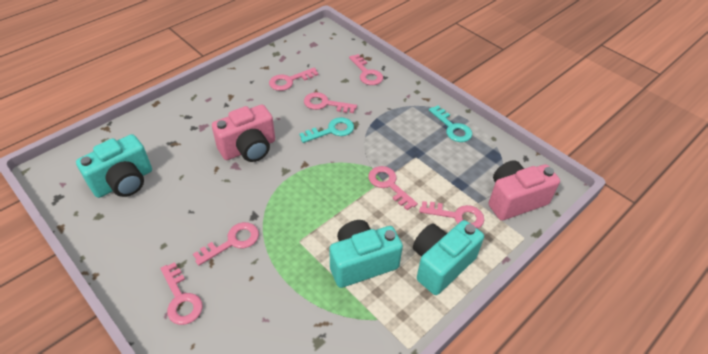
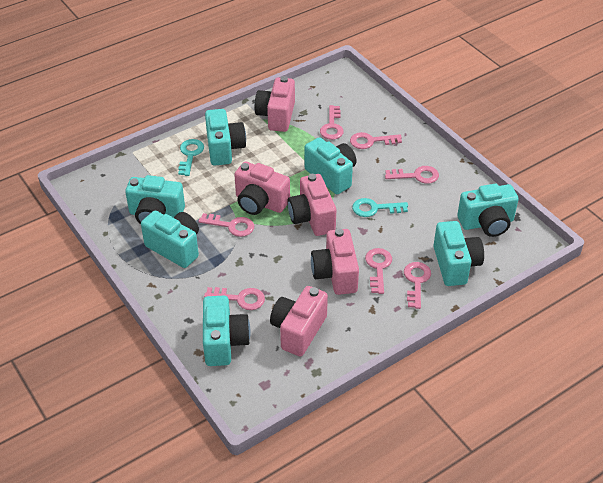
pink camera: [212,105,275,162] [489,160,560,221] = 2 -> [234,161,290,215] [255,76,295,132] [270,286,328,356] [287,174,336,236] [311,228,359,295] = 5
turquoise camera: [76,134,152,198] [329,220,403,288] [413,220,484,295] = 3 -> [125,175,185,224] [141,211,199,268] [203,296,250,366] [205,109,246,166] [304,137,357,194] [433,221,484,286] [457,184,519,237] = 7

